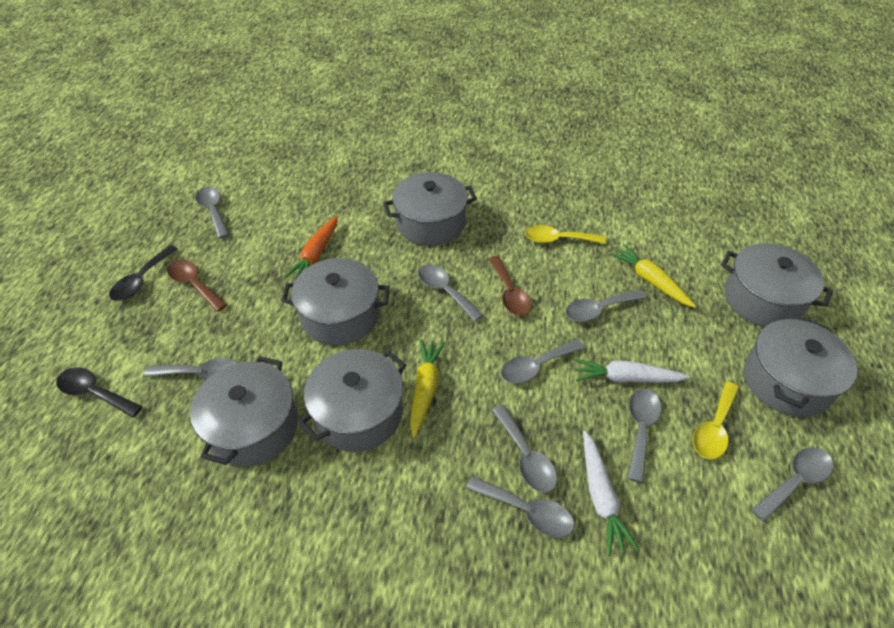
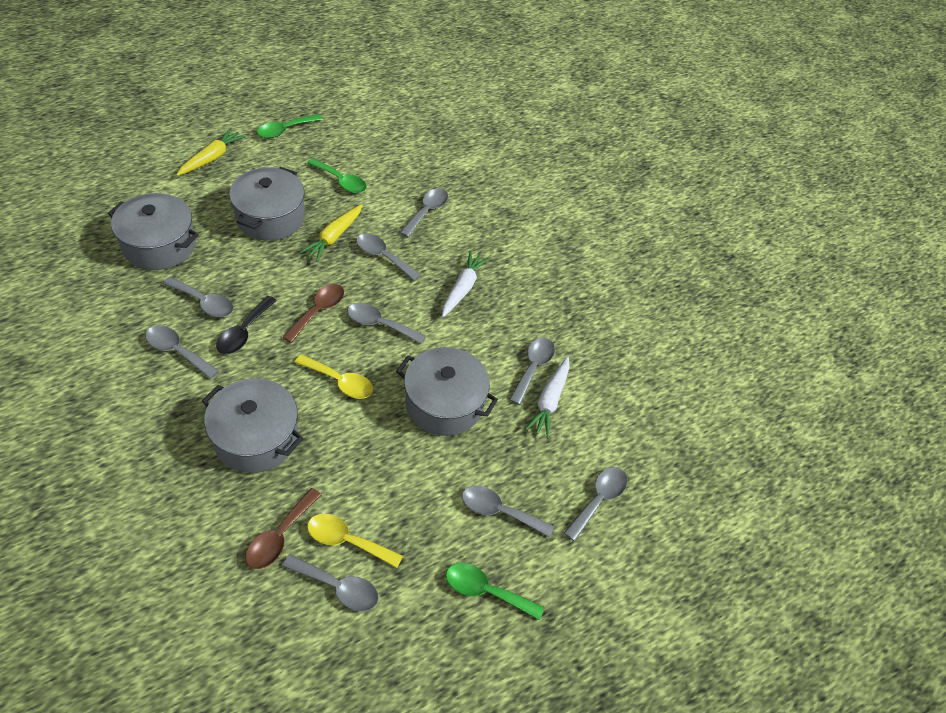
black spoon: [56,367,143,418] [109,245,178,301] = 2 -> [216,296,277,354] = 1
green spoon: none = 0 -> [257,114,323,138] [307,158,367,193] [446,563,544,620] = 3
grey pot: [190,356,298,467] [281,258,390,345] [298,349,406,452] [383,172,477,246] [721,243,833,327] [744,317,858,417] = 6 -> [108,193,199,270] [202,378,304,473] [229,167,305,241] [396,347,498,436] = 4
orange carrot: [285,215,338,280] = 1 -> none = 0

